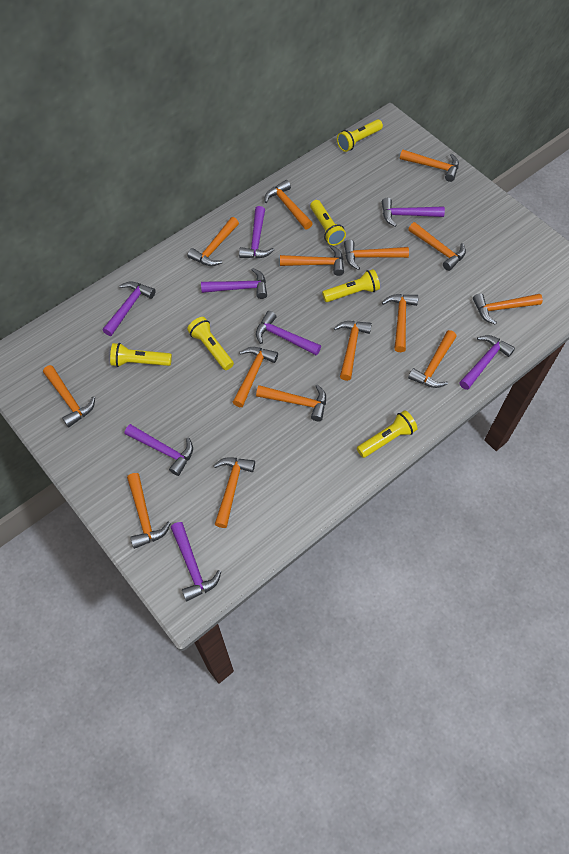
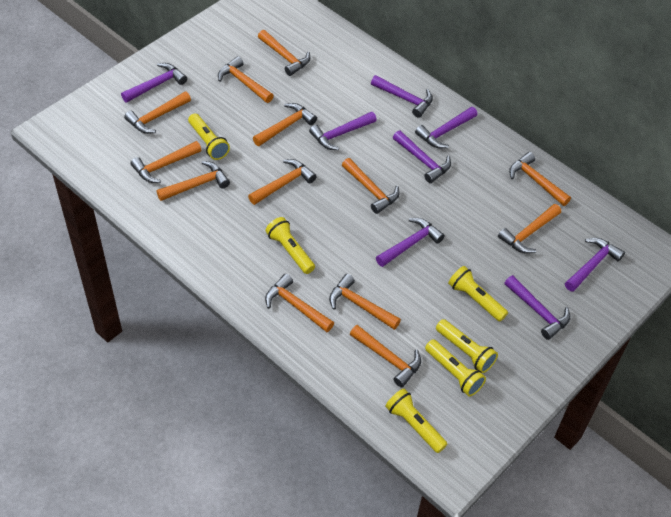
orange hammer: [43,365,95,427] [127,473,171,549] [187,217,239,266] [213,457,255,528] [233,347,278,407] [256,384,326,421] [264,180,313,230] [280,245,344,276] [334,321,372,381] [344,239,409,270] [382,294,418,352] [400,150,459,182] [408,222,466,271] [408,330,457,388] [473,293,543,325] = 15 -> [124,91,191,134] [130,141,201,183] [156,161,230,201] [218,56,274,103] [248,159,317,205] [253,103,317,146] [258,30,310,76] [265,274,334,332] [329,274,401,330] [342,158,399,214] [350,325,421,387] [498,204,561,253] [509,152,571,206] = 13

